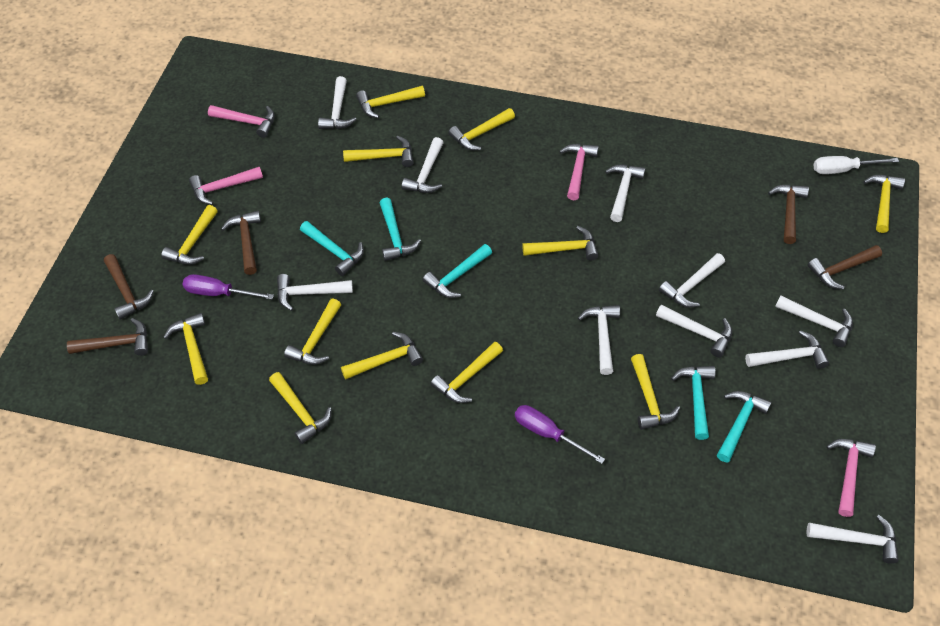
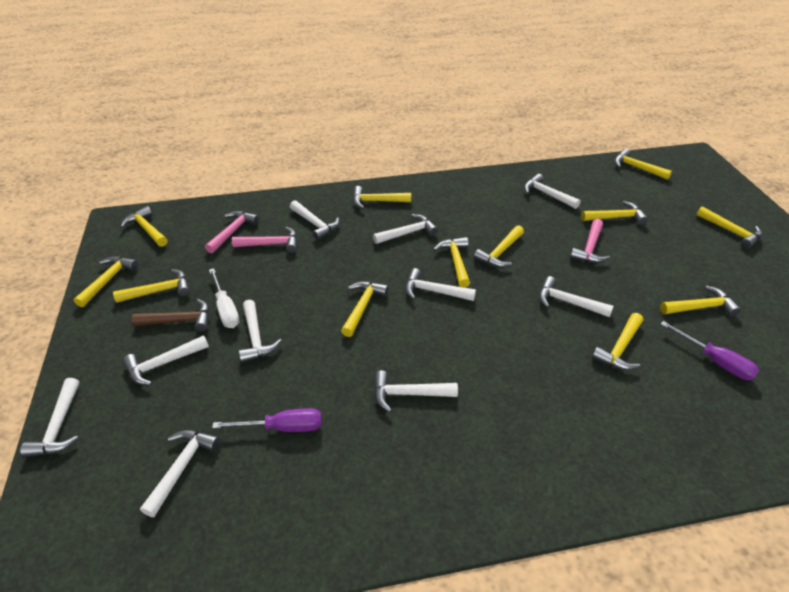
brown hammer: [67,318,148,356] [104,254,154,320] [221,211,261,275] [768,185,809,244] [807,245,882,289] = 5 -> [132,299,210,332] = 1
pink hammer: [189,167,263,205] [208,105,275,138] [559,144,599,200] [826,439,876,517] = 4 -> [205,211,259,253] [232,227,297,253] [570,219,610,263] = 3
turquoise hammer: [300,221,364,276] [380,198,421,261] [423,244,492,298] [671,366,716,440] [717,391,772,462] = 5 -> none = 0

